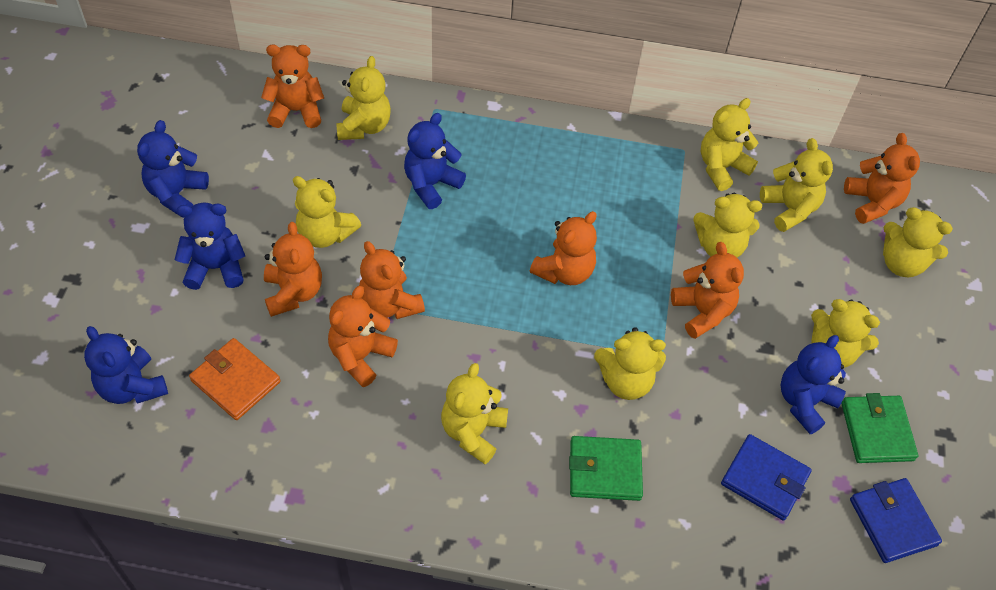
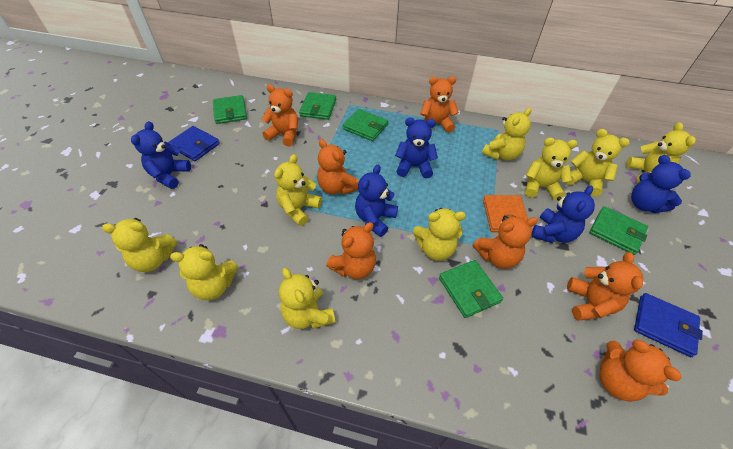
green wallet: [569,436,643,501] [841,393,918,463] = 2 -> [213,95,247,124] [299,92,336,120] [342,109,388,141] [439,260,503,318] [589,206,648,255] = 5

